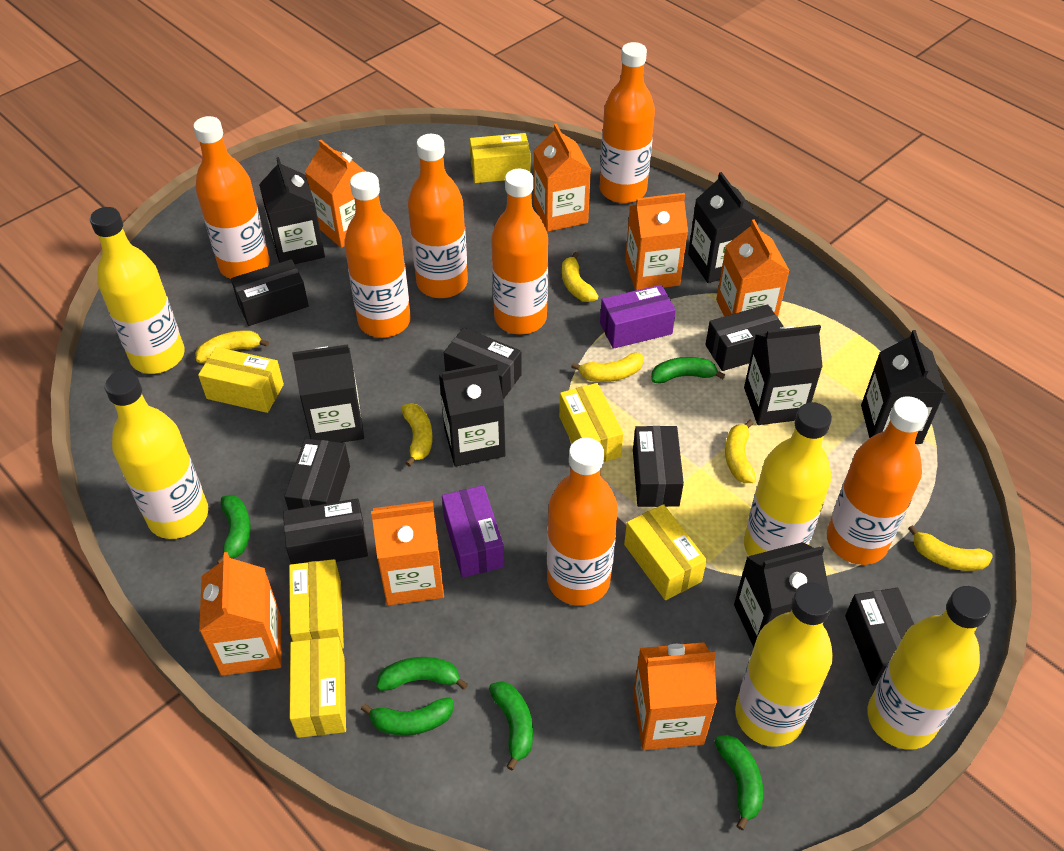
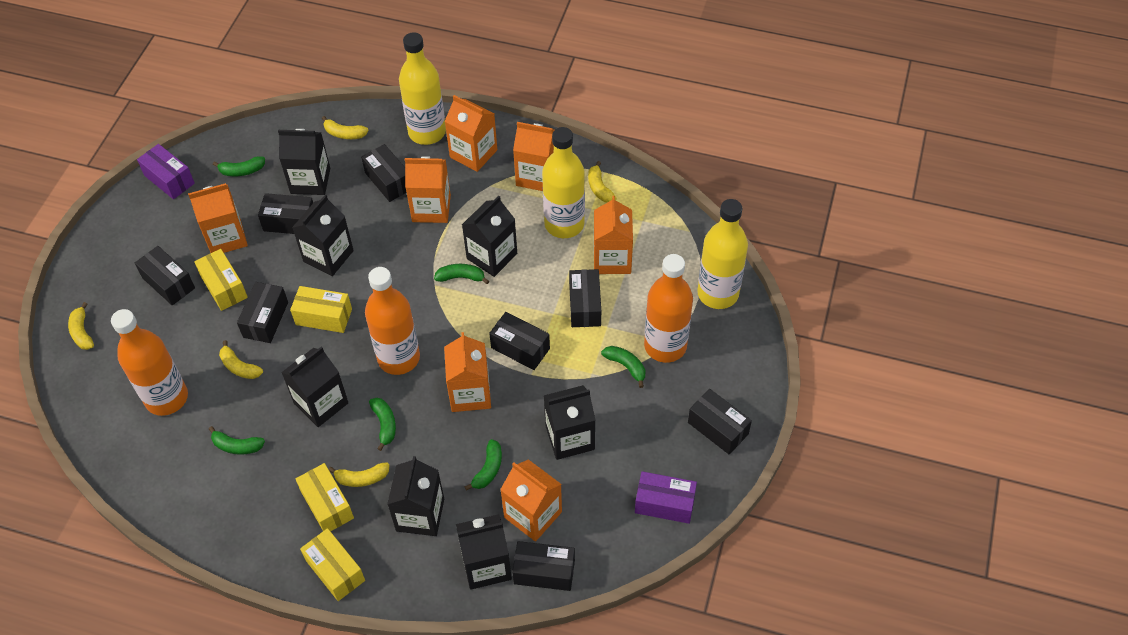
black box: [231,259,309,326] [283,499,368,564] [284,438,350,510] [444,328,522,400] [633,426,684,507] [705,304,784,371] [845,588,914,686] = 7 -> [135,246,195,306] [237,282,288,343] [258,193,313,234] [361,144,407,202] [489,312,550,370] [512,541,575,591] [569,269,601,327] [688,389,752,454] = 8
orange bottle: [193,116,270,279] [344,172,411,338] [408,134,468,298] [491,169,548,334] [547,438,618,606] [600,42,655,203] [827,396,928,565] = 7 -> [111,309,188,416] [365,267,420,375] [644,254,693,363] = 3
yellow banana: [195,330,269,363] [401,403,433,467] [562,252,598,302] [571,353,644,382] [725,420,756,483] [908,525,993,571] = 6 -> [68,302,94,350] [219,340,263,379] [322,116,369,139] [329,462,389,487] [588,161,616,203] = 5
yellow bottle: [90,207,185,374] [104,370,208,539] [735,583,833,747] [744,402,832,556] [868,586,991,750] = 5 -> [399,32,446,145] [542,127,585,238] [697,199,748,309] = 3
yellow box: [198,347,284,413] [289,559,344,649] [290,637,346,738] [470,133,531,183] [559,383,624,462] [624,504,707,600] = 6 -> [194,249,248,311] [290,286,352,333] [296,463,354,531] [300,528,365,601] = 4

